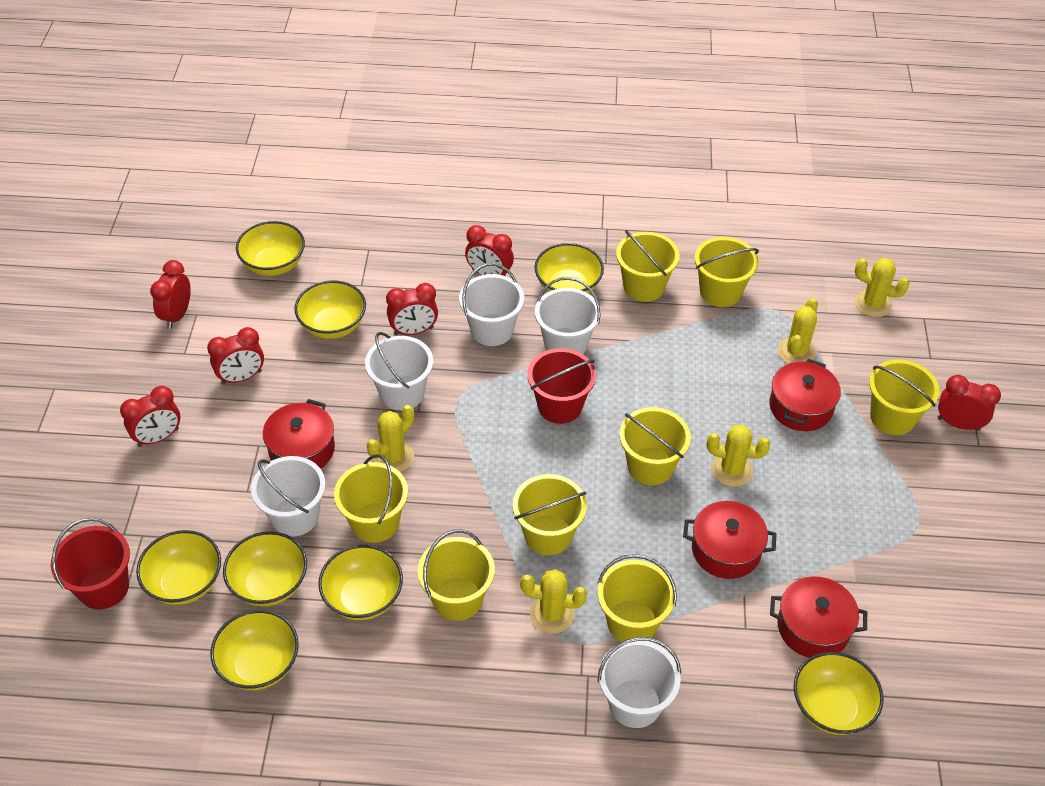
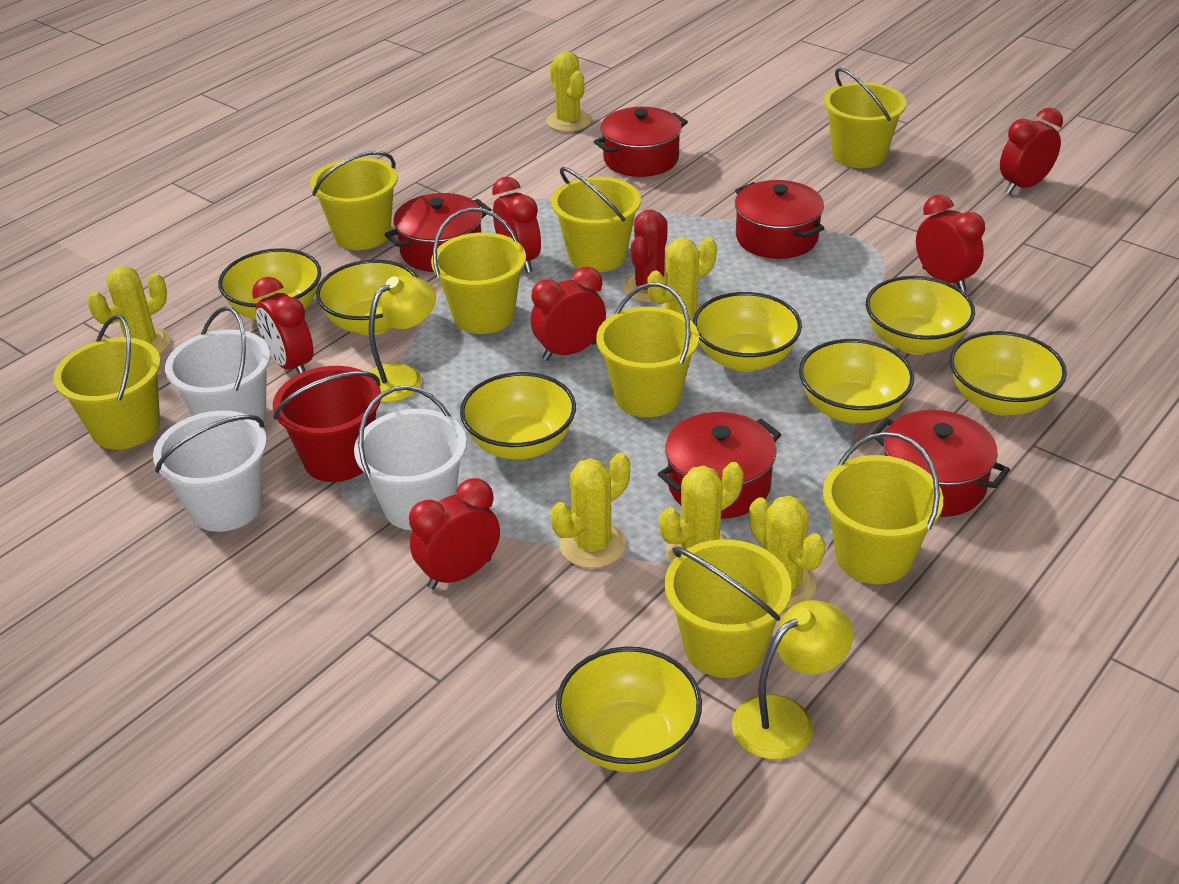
red bucket: [51,518,130,610] [527,348,596,424] = 2 -> [273,366,381,482] = 1
red cactus: none = 0 -> [623,210,668,302] = 1
red pot: [263,399,335,469] [683,501,777,579] [769,359,841,431] [770,576,867,658] = 4 -> [385,193,491,272] [594,107,688,177] [658,412,781,519] [735,180,825,259] [872,410,1010,517] = 5
white bucket: [251,456,326,537] [365,332,433,411] [459,263,524,346] [535,277,601,354] [598,637,681,728] = 5 -> [153,411,267,532] [165,306,270,422] [354,385,467,530] = 3
yellow cactus: [366,405,414,472] [520,569,587,633] [707,425,770,487] [777,298,818,364] [855,258,910,317] = 5 -> [88,266,170,354] [546,51,591,132] [550,453,630,568] [647,237,717,322] [659,462,743,563] [749,496,826,608] = 6
yellow lamp: none = 0 -> [369,275,436,403] [732,600,853,760] = 2

